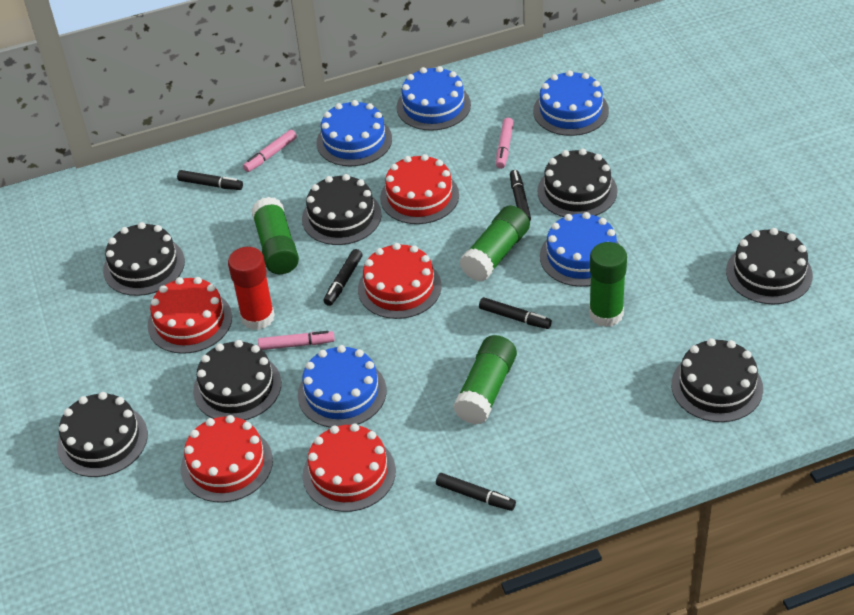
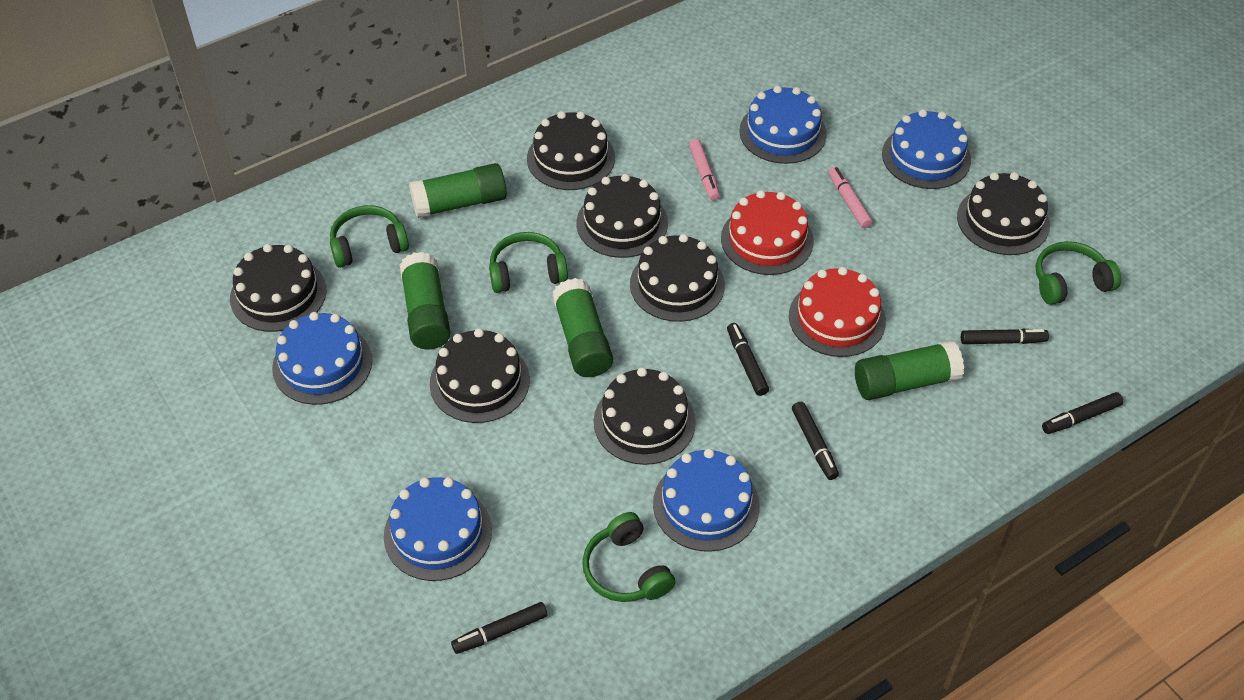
green headphones: none = 0 -> [330,205,409,268] [489,232,568,293] [582,512,675,602] [1036,241,1121,305] = 4
pink marker: [243,130,297,172] [258,331,335,350] [496,118,514,169] = 3 -> [689,139,720,200] [828,167,873,228] = 2
red cake: [148,277,232,354] [181,415,273,503] [303,423,396,512] [358,243,442,319] [380,154,459,224] = 5 -> [721,190,814,275] [789,267,886,357] = 2
red glue stick: [228,247,275,330] = 1 -> none = 0

